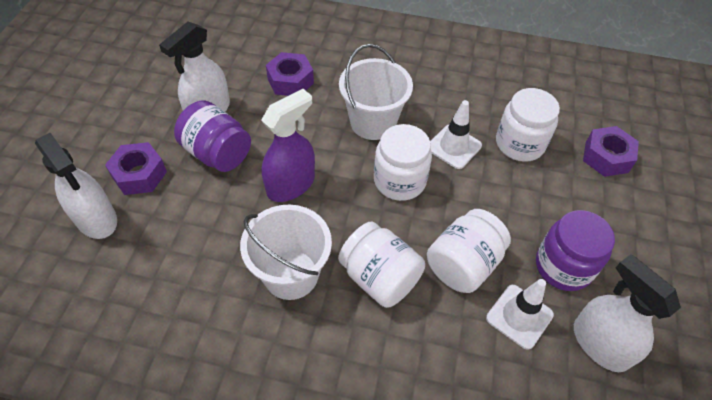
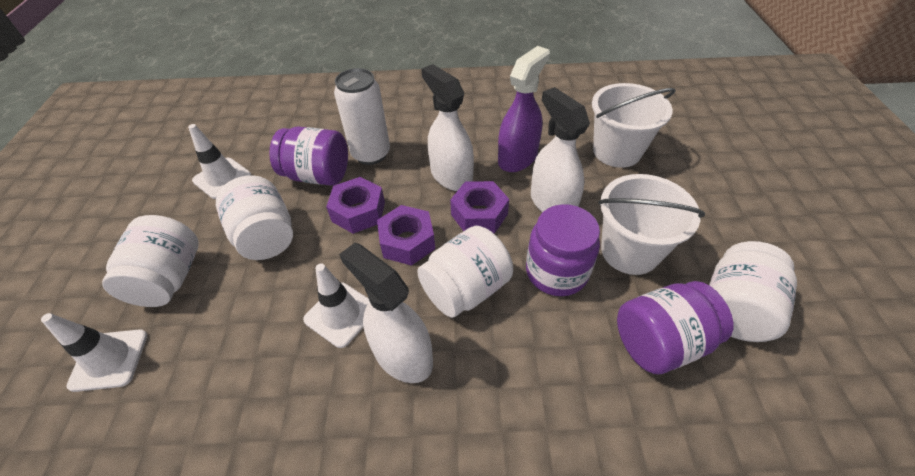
purple jar: [174,100,251,172] [536,210,615,291] = 2 -> [269,127,348,186] [526,204,600,296] [617,281,733,374] = 3
white can: none = 0 -> [334,68,390,165] = 1
white traffic cone: [430,100,482,169] [486,279,554,350] = 2 -> [41,313,147,392] [188,124,252,199] [303,264,370,348] = 3

